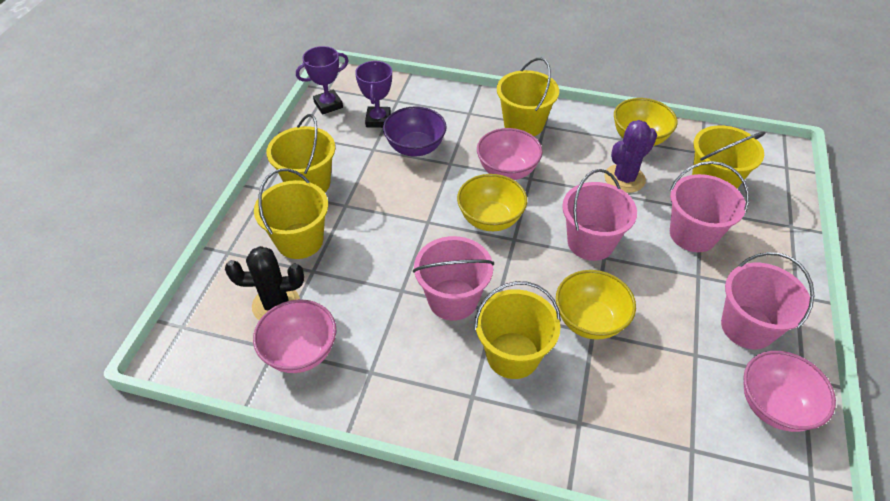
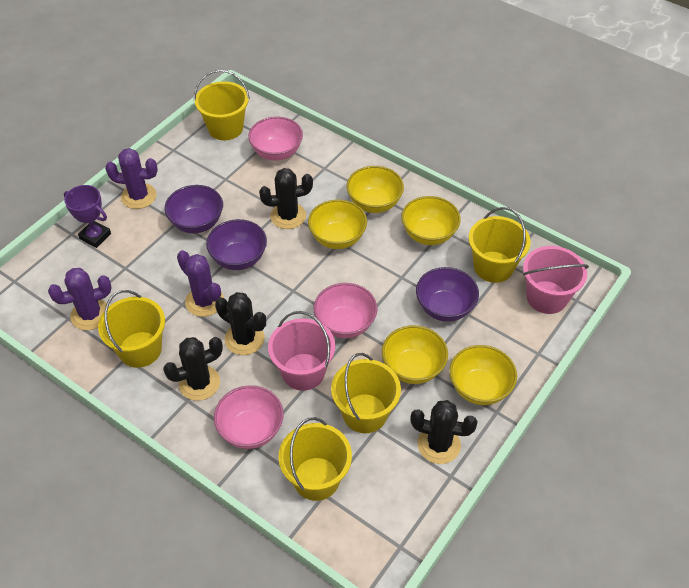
black cactus: [225,246,304,320] = 1 -> [163,337,223,401] [215,292,266,355] [259,168,313,229] [410,400,478,464] = 4
pink bucket: [413,236,494,321] [562,169,637,261] [670,161,749,252] [721,252,814,349] = 4 -> [268,311,335,391] [523,246,589,314] = 2
purple bowl: [383,106,447,157] = 1 -> [165,185,223,233] [206,219,267,270] [416,267,479,322] = 3
purple cactus: [604,120,657,193] = 1 -> [48,268,112,330] [105,148,158,209] [177,250,224,317] = 3
purple trophy: [296,46,349,115] [355,61,392,128] = 2 -> [64,185,111,248] = 1
yellow bowl: [457,174,527,231] [556,270,636,340] [614,98,678,146] = 3 -> [308,199,367,249] [347,166,404,213] [382,325,448,384] [401,196,461,245] [449,345,517,405] = 5

